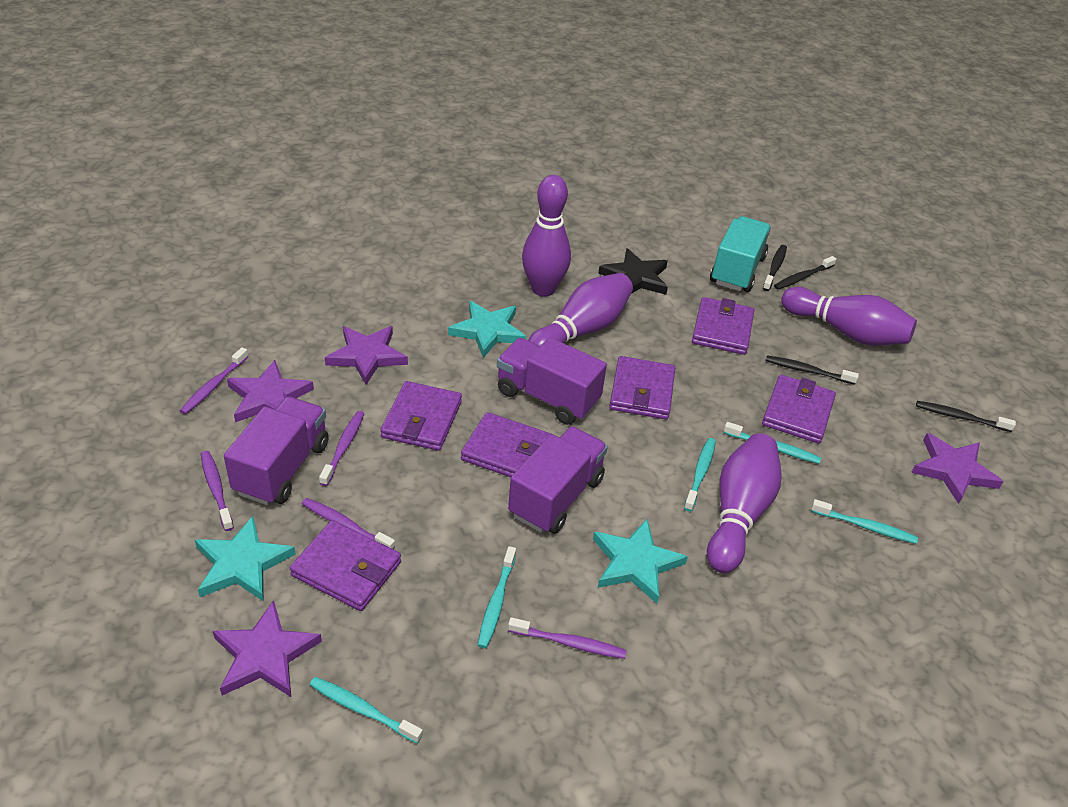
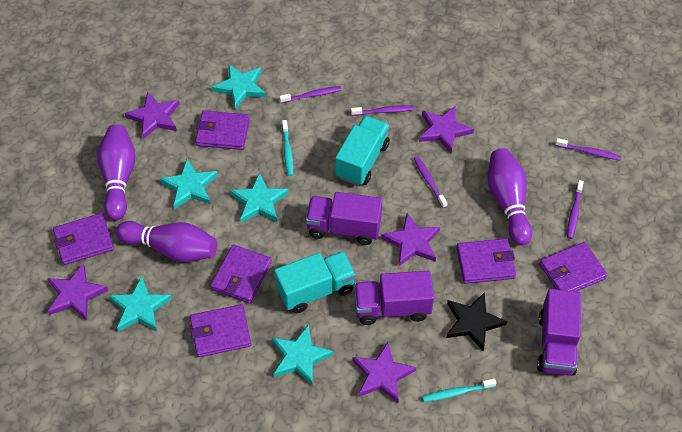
black toothbrush: [763,245,787,291] [766,355,859,385] [774,256,837,289] [916,401,1016,432] = 4 -> none = 0
purple bowling pin: [522,175,571,297] [528,273,633,346] [707,433,781,573] [781,287,917,346] = 4 -> [97,125,136,220] [116,221,217,262] [488,148,532,246] = 3
purple star: [213,600,322,697] [227,360,314,422] [325,326,408,385] [911,433,1004,504] = 4 -> [47,264,108,320] [125,92,180,139] [352,342,416,403] [381,213,440,266] [419,106,474,153] = 5
turquoise star: [195,516,296,601] [448,301,526,358] [593,519,688,603] = 3 -> [109,276,172,332] [160,159,218,209] [212,64,266,109] [230,172,289,223] [272,325,334,385] = 5
turquoise toothbrush: [310,677,423,744] [478,546,516,648] [684,438,716,511] [724,422,821,464] [811,499,918,544] = 5 -> [282,120,293,176] [422,378,496,402] = 2
turquoise truck: [710,216,771,292] = 1 -> [274,251,356,313] [335,116,390,186] = 2

